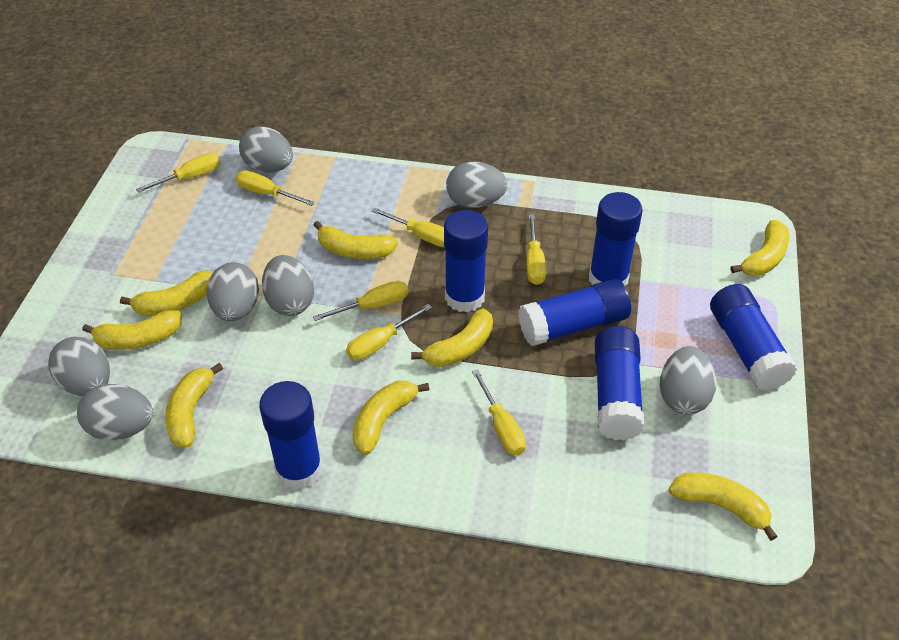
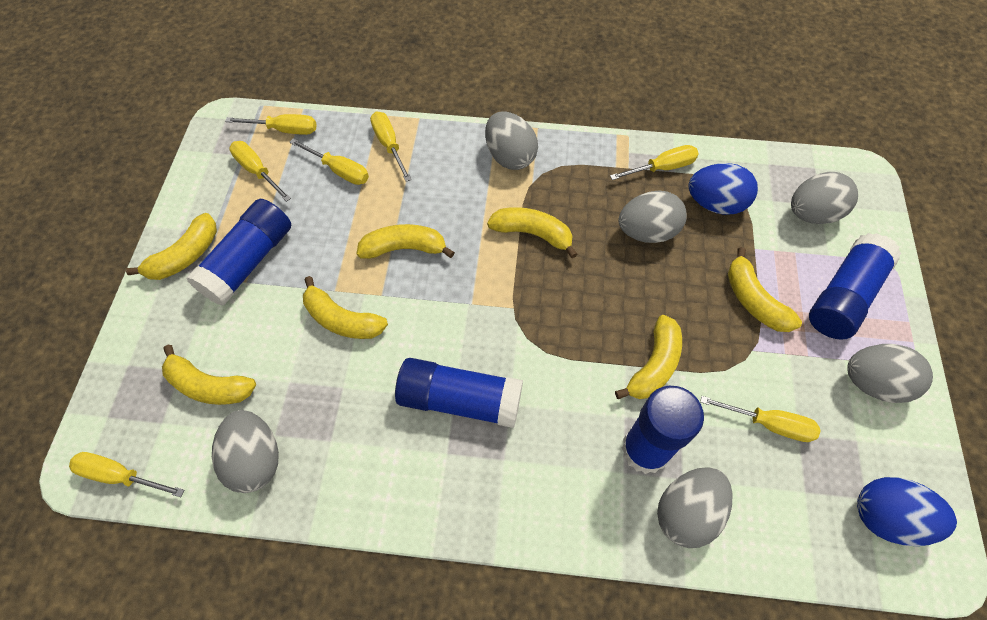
blue egg: none = 0 -> [688,163,758,215] [857,477,957,546] = 2
blue glue stick: [259,381,322,490] [444,210,488,313] [518,279,631,346] [589,192,643,286] [595,326,644,440] [710,284,797,391] = 6 -> [186,199,291,306] [395,358,523,428] [622,386,704,474] [809,233,901,340] = 4
grey egg: [48,337,110,396] [77,384,153,440] [207,262,259,321] [239,126,293,173] [262,255,314,316] [446,162,508,208] [660,346,717,415] = 7 -> [212,410,279,493] [485,112,538,170] [618,190,687,243] [657,467,733,548] [791,172,858,224] [847,344,933,403] = 6
yellow banana: [82,310,182,350] [120,270,212,316] [165,363,223,447] [314,221,398,259] [353,381,430,455] [411,308,493,367] [668,472,778,541] [731,220,789,276] = 8 -> [126,213,217,280] [162,345,256,405] [303,276,388,339] [357,224,455,259] [487,207,578,258] [615,315,682,399] [728,247,802,332] = 7

